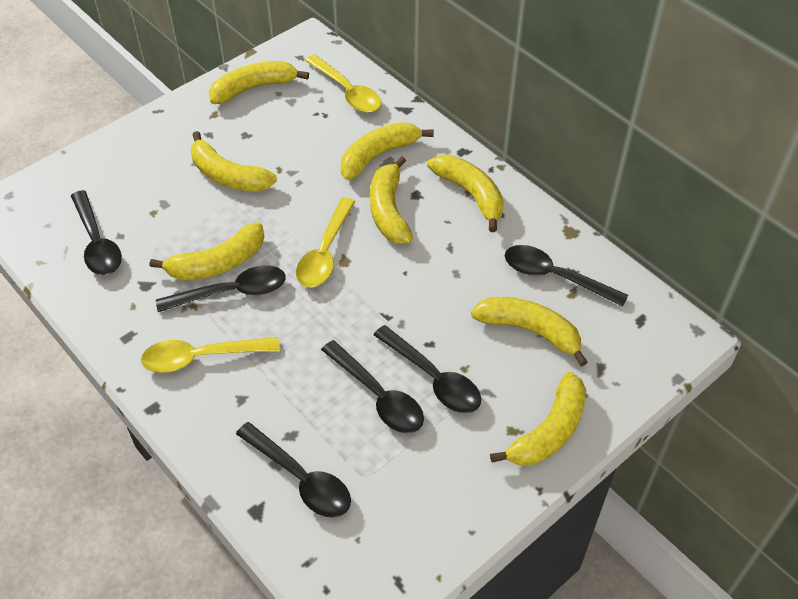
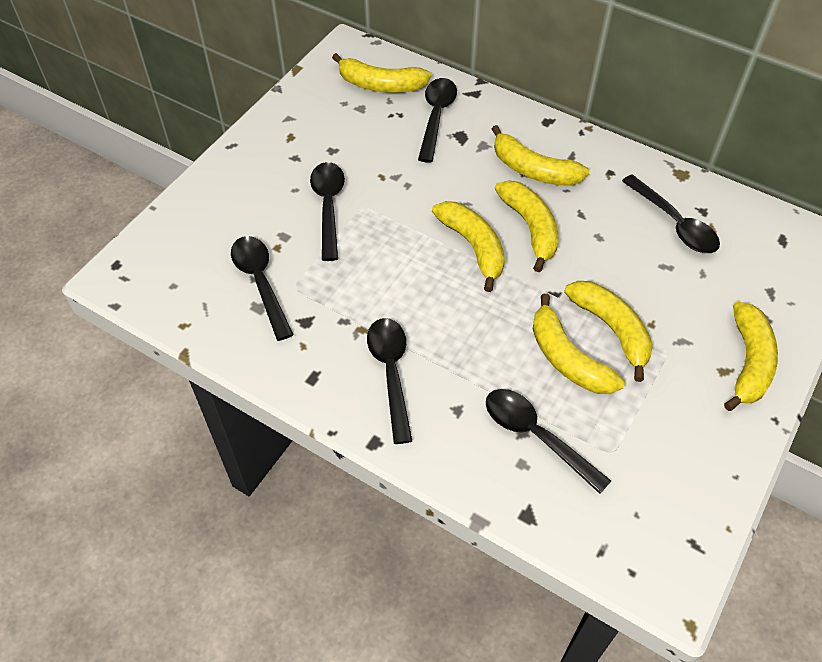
yellow banana: [150,222,264,280] [191,131,277,192] [209,61,309,104] [341,122,434,180] [370,156,413,244] [427,155,504,232] [471,297,588,367] [490,372,586,466] = 8 -> [332,53,431,93] [432,201,505,292] [492,125,589,186] [495,180,558,272] [533,294,625,394] [564,281,653,382] [724,302,778,411] = 7
yellow spoon: [141,337,280,373] [296,197,356,287] [305,55,381,113] = 3 -> none = 0

